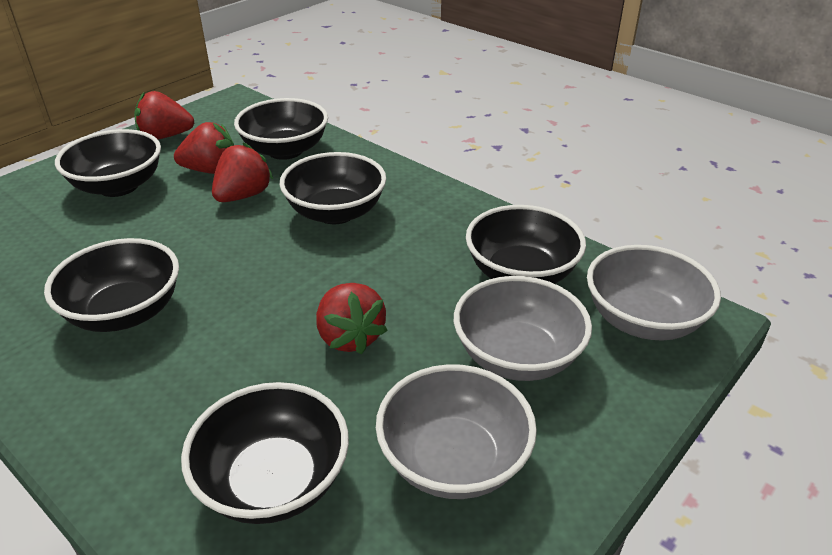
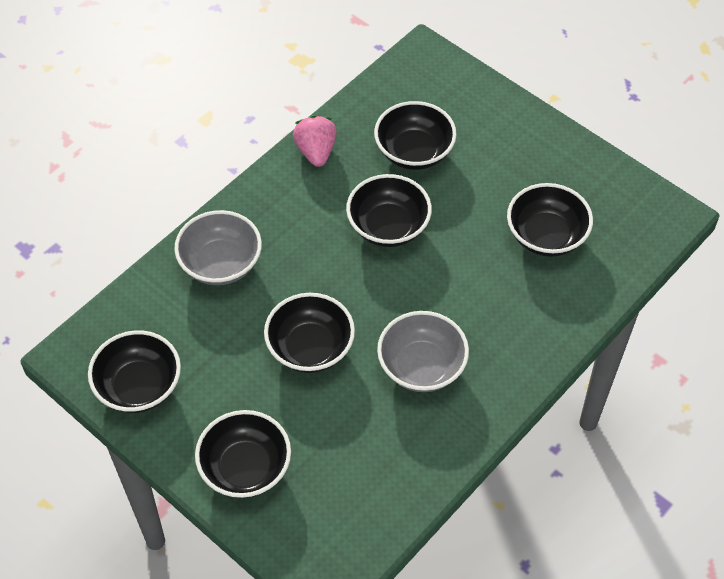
grey bowl: [376,364,537,499] [454,276,592,381] [587,245,721,341] = 3 -> [174,210,262,285] [377,311,469,392] = 2
pink strawberry: none = 0 -> [293,115,337,167] = 1
red strawberry: [134,91,194,139] [174,122,234,174] [212,143,273,202] [316,283,388,355] = 4 -> none = 0

